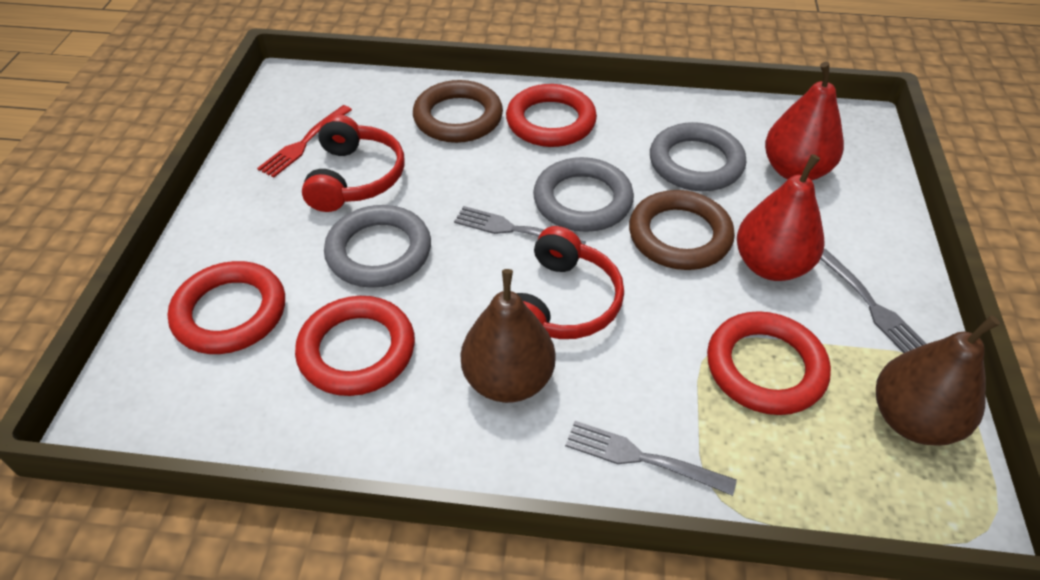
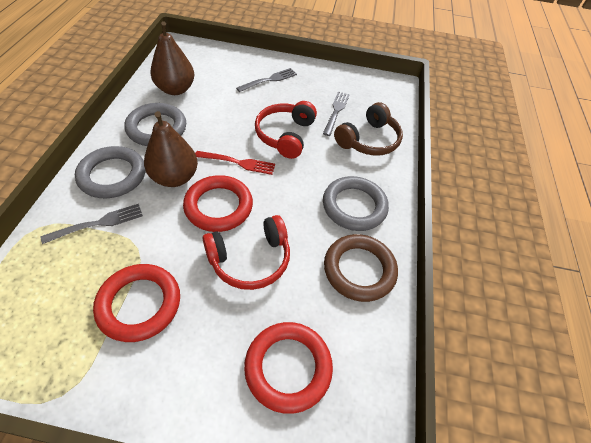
brown headphones: none = 0 -> [334,102,403,156] = 1
brown ring: [413,80,503,143] [629,190,735,270] = 2 -> [324,234,398,302] = 1
red pear: [737,154,824,281] [765,62,844,180] = 2 -> none = 0
red ring: [167,261,285,354] [295,296,415,396] [506,84,597,147] [707,311,831,415] = 4 -> [93,264,180,342] [183,175,253,232] [244,322,333,414] = 3

